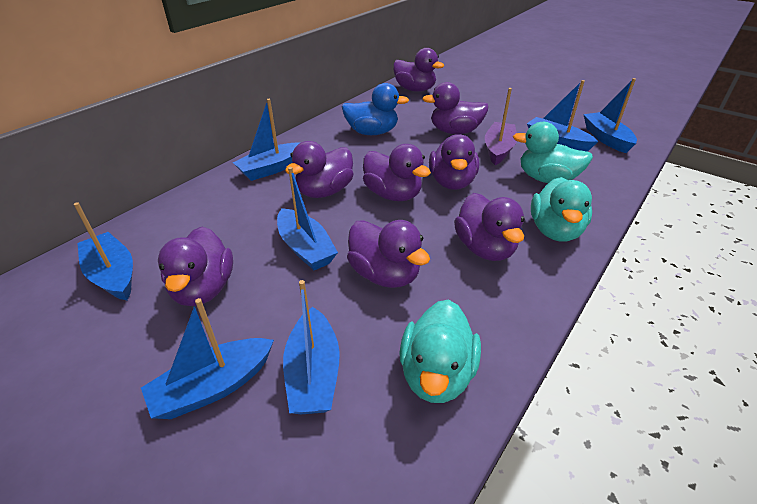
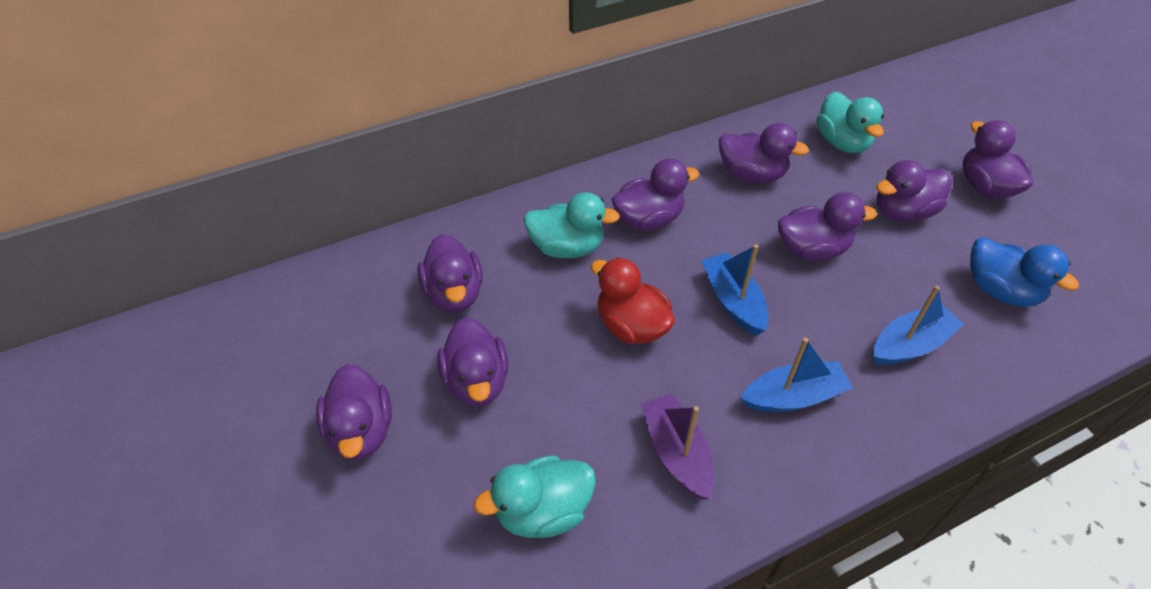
blue boat: [74,202,133,301] [141,298,274,419] [233,99,299,181] [277,167,338,270] [283,280,340,414] [527,80,598,152] [583,78,637,153] = 7 -> [701,245,769,335] [741,338,853,412] [873,286,964,365] = 3
red duck: none = 0 -> [591,257,675,344] = 1

